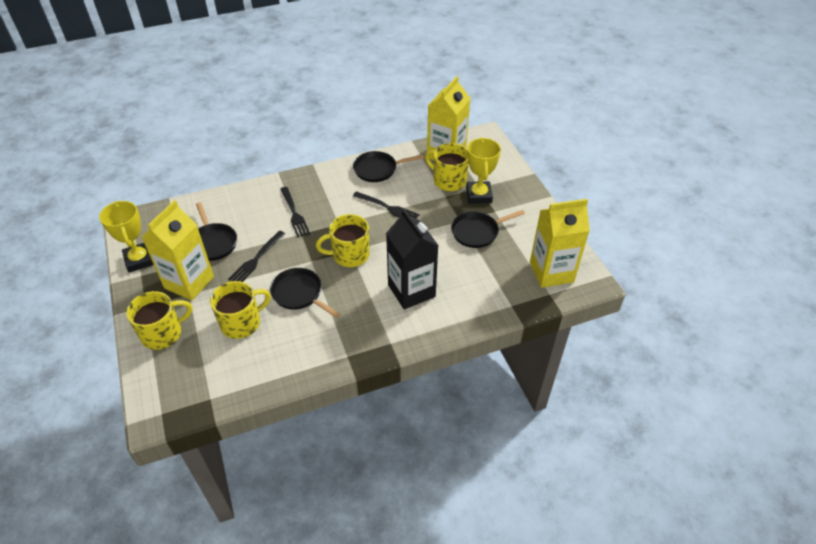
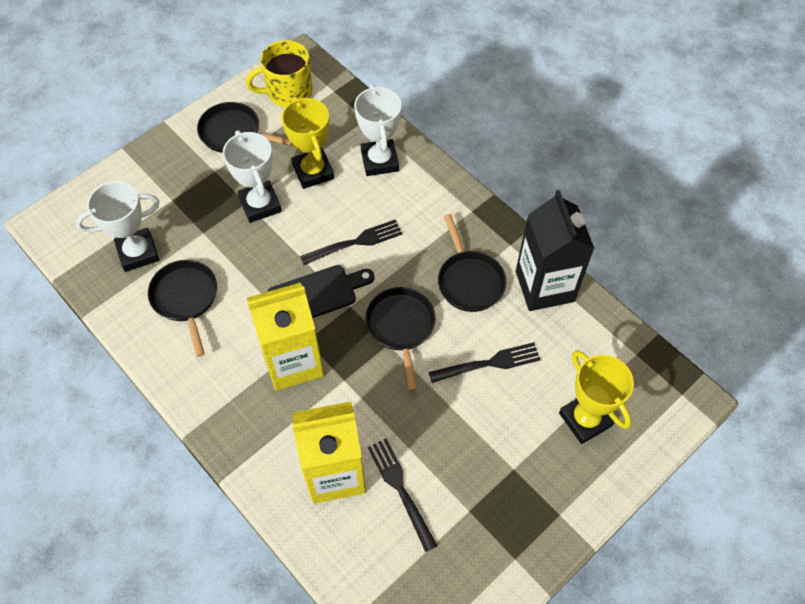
black cutting board: none = 0 -> [268,265,375,318] = 1
white trophy: none = 0 -> [76,181,160,272] [223,130,282,223] [354,85,402,176] = 3
yellow carton: [142,200,214,301] [427,76,471,160] [530,199,590,288] = 3 -> [247,283,324,391] [292,402,366,504] = 2
yellow mug: [126,291,193,350] [210,281,271,339] [316,214,370,267] [425,143,469,191] = 4 -> [246,40,312,107] = 1

